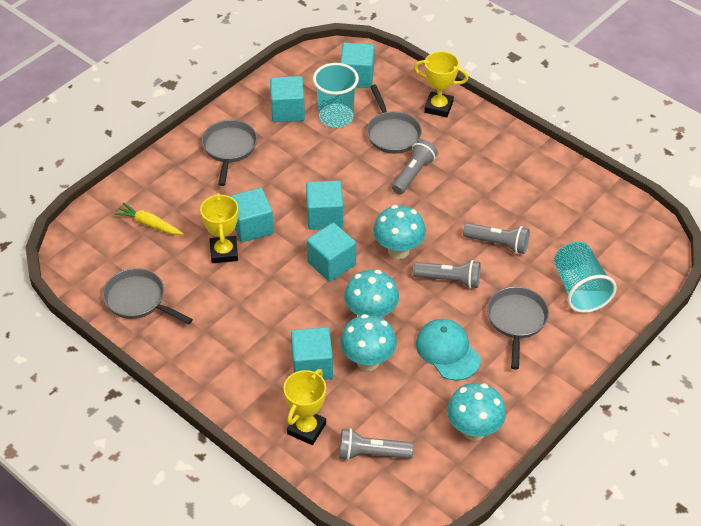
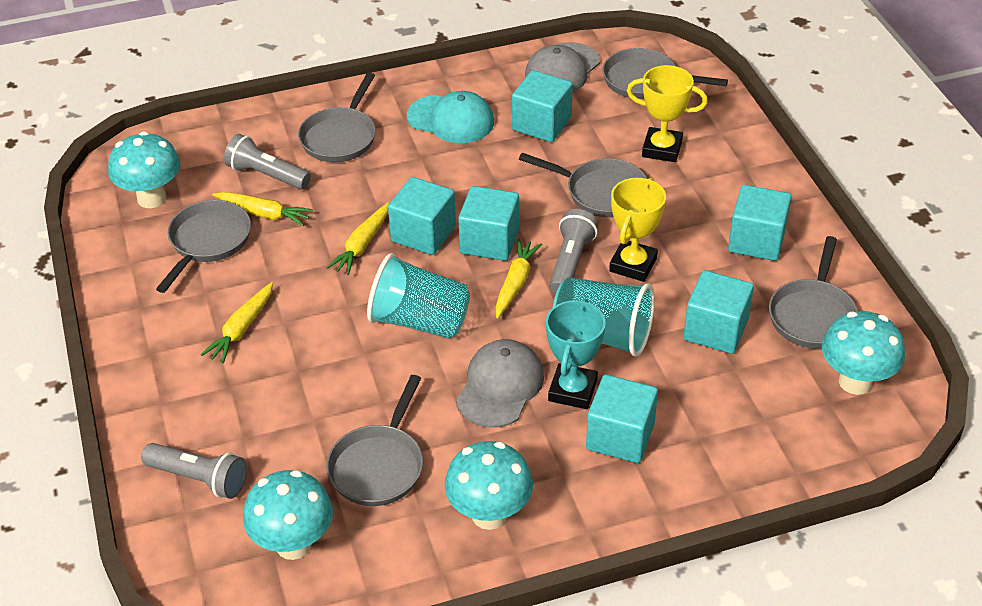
grey cap: none = 0 -> [456,339,544,428] [525,42,600,92] = 2
grey flashlight: [339,428,414,460] [392,139,438,194] [413,260,481,289] [463,223,530,254] = 4 -> [141,443,247,499] [224,134,311,189] [549,209,598,294] = 3
grey pan: [103,268,193,324] [202,120,257,186] [367,85,422,154] [487,287,549,369] = 4 -> [156,200,251,293] [298,72,376,162] [326,375,423,506] [519,153,647,218] [602,48,728,99] [769,236,858,349] = 6
turquoise trophy: none = 0 -> [546,298,606,409] = 1
yellow carrot: [114,203,184,235] = 1 -> [201,282,273,363] [212,192,313,226] [326,202,389,275] [495,239,542,318] = 4
yellow trophy: [200,193,239,263] [284,369,326,445] [414,51,469,117] = 3 -> [609,178,666,282] [627,65,708,162] = 2

